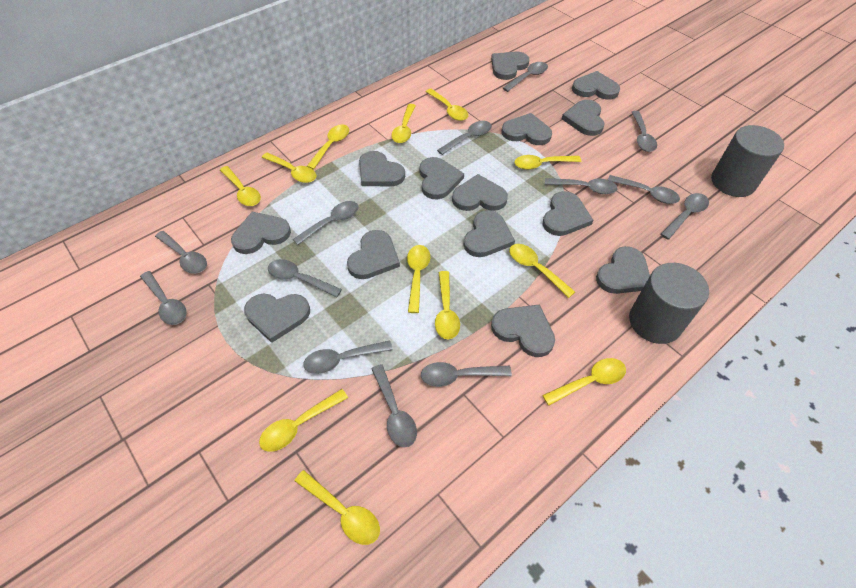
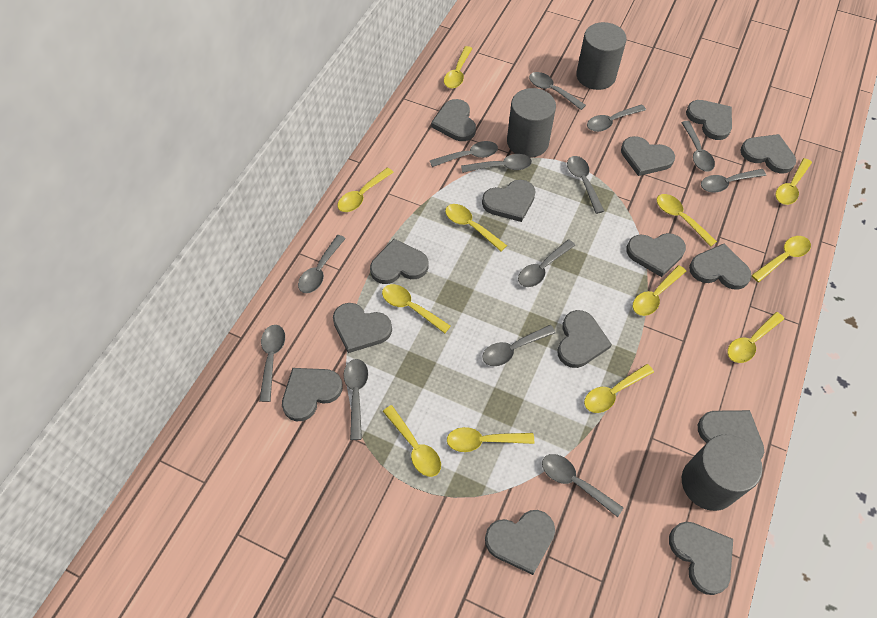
grey cylinder: [629,263,709,344] [711,125,784,197] = 2 -> [507,88,556,158] [576,22,627,90] [682,434,762,511] = 3

